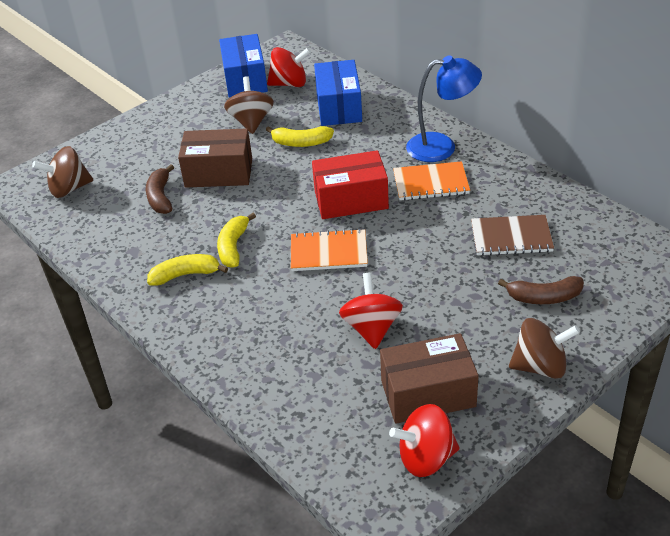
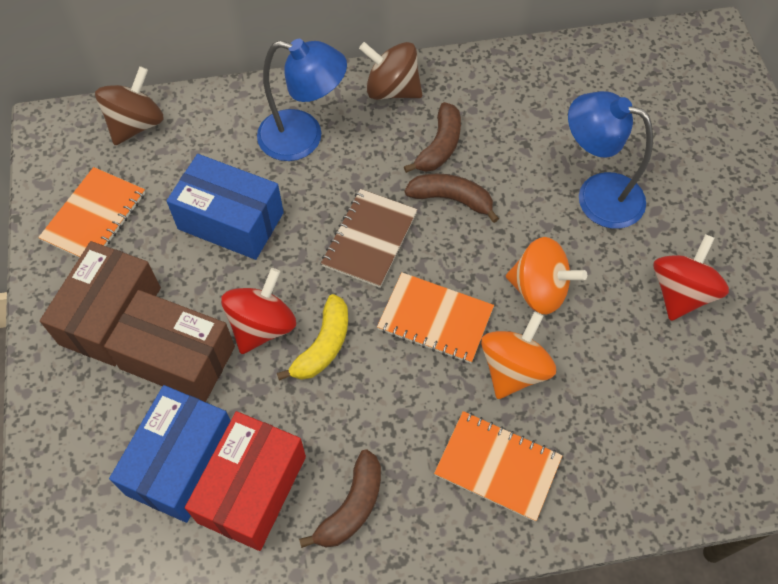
blue lamp: [406,55,482,162] = 1 -> [257,39,347,161] [568,91,653,229] = 2
brown banana: [146,164,174,214] [498,276,584,304] = 2 -> [299,449,381,548] [404,102,461,173] [405,174,499,223] = 3
brown spinning top: [32,146,93,198] [224,76,274,134] [509,318,580,379] = 3 -> [95,66,164,145] [359,42,422,100] = 2
orange notebook: [291,229,368,271] [393,161,470,200] = 2 -> [38,167,145,258] [377,273,494,363] [434,411,562,522] = 3
orange spinning top: none = 0 -> [481,312,556,399] [506,237,587,314] = 2
red spinning top: [267,47,311,87] [339,273,403,349] [389,404,460,477] = 3 -> [221,268,296,354] [653,234,729,321] = 2
yellow banana: [147,254,228,286] [217,213,256,268] [266,126,334,147] = 3 -> [277,294,348,381] = 1

